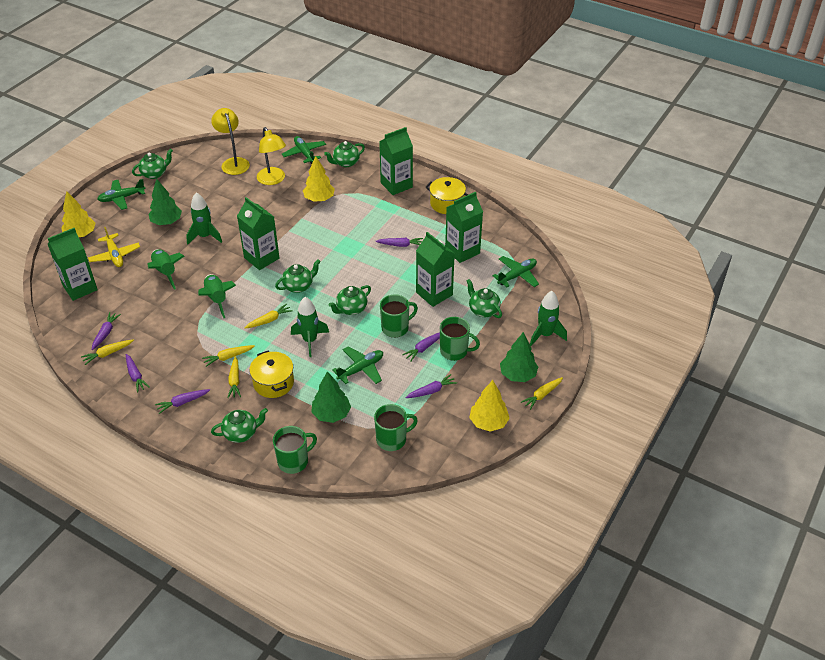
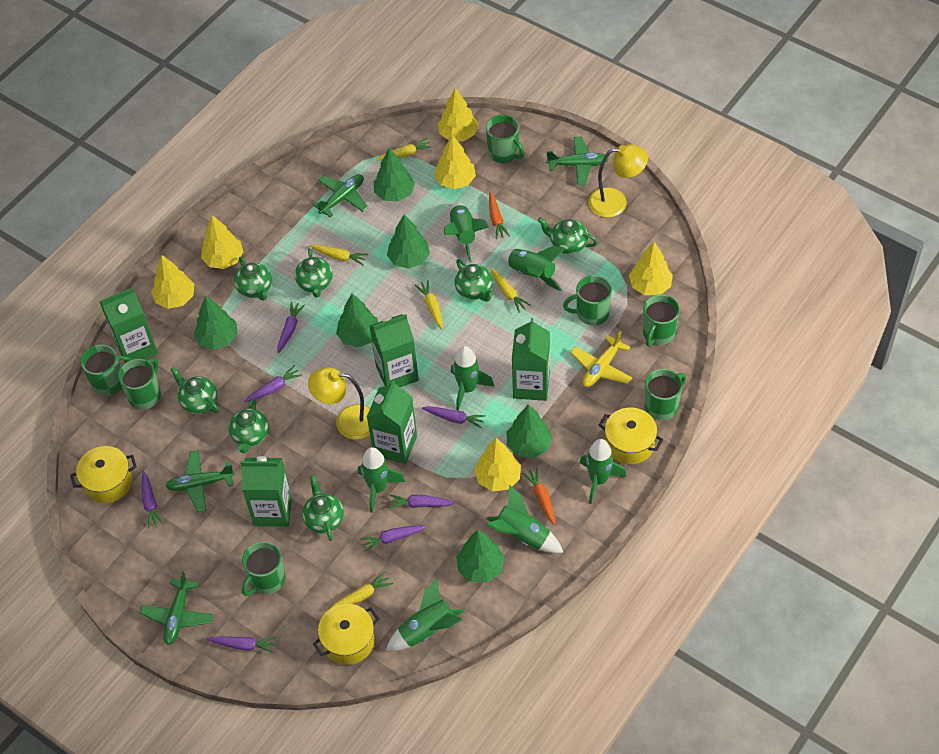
green mug: [273,426,317,474] [374,404,418,451] [380,294,418,338] [440,317,480,361] = 4 -> [81,345,132,395] [118,358,161,410] [242,541,285,596] [486,115,525,163] [563,275,612,325] [643,294,680,347] [645,369,686,420] = 7
green rocket: [147,249,184,290] [186,193,222,245] [198,274,236,318] [291,297,329,357] [530,291,567,346] = 5 -> [358,447,405,513] [386,579,464,651] [444,203,489,263] [451,346,494,411] [486,485,563,553] [500,246,566,291] [580,439,626,504] = 7
green teapot: [132,149,173,179] [211,408,268,443] [275,259,321,293] [324,141,365,167] [329,285,371,315] [466,279,502,318] = 6 -> [170,367,219,414] [229,398,269,453] [234,257,272,301] [295,249,332,297] [302,475,344,541] [455,259,493,302] [538,217,598,254] = 7
green tree: [149,179,182,225] [311,371,351,423] [500,332,538,382] = 3 -> [194,295,238,350] [336,293,378,347] [374,148,415,201] [387,214,430,269] [456,530,505,582] [507,404,553,458] = 6
orange carrot: none = 0 -> [489,192,510,239] [522,468,555,525] = 2
purple carrot: [92,312,121,350] [126,354,150,392] [155,389,210,414] [376,238,423,247] [402,332,440,362] [405,374,457,398] = 6 -> [142,471,164,529] [207,636,276,653] [244,365,302,402] [277,302,305,353] [360,525,427,552] [389,494,456,509] [422,406,486,429] = 7
yellow pot: [249,351,294,398] [425,177,469,214] = 2 -> [70,446,137,503] [313,604,379,665] [599,408,663,464] = 3
yellow tree: [61,191,95,237] [303,156,335,202] [469,380,510,432] = 3 -> [151,255,194,309] [201,215,244,269] [434,135,476,189] [438,88,478,141] [474,438,521,491] [629,242,673,295] = 6

